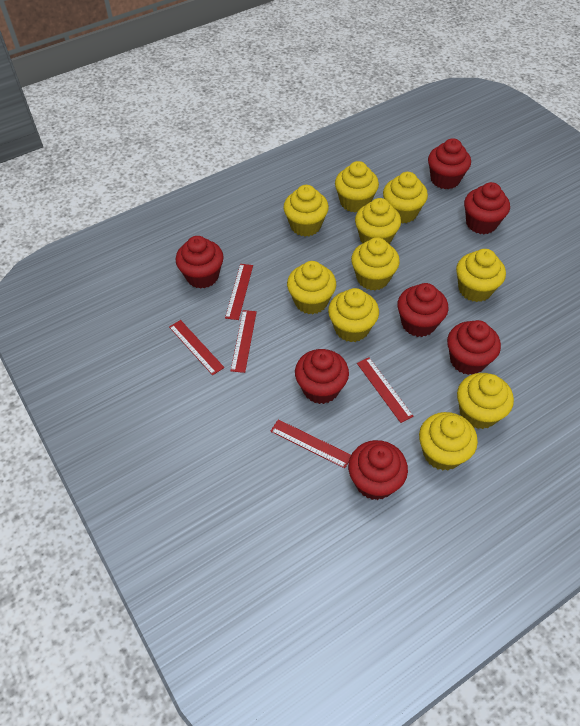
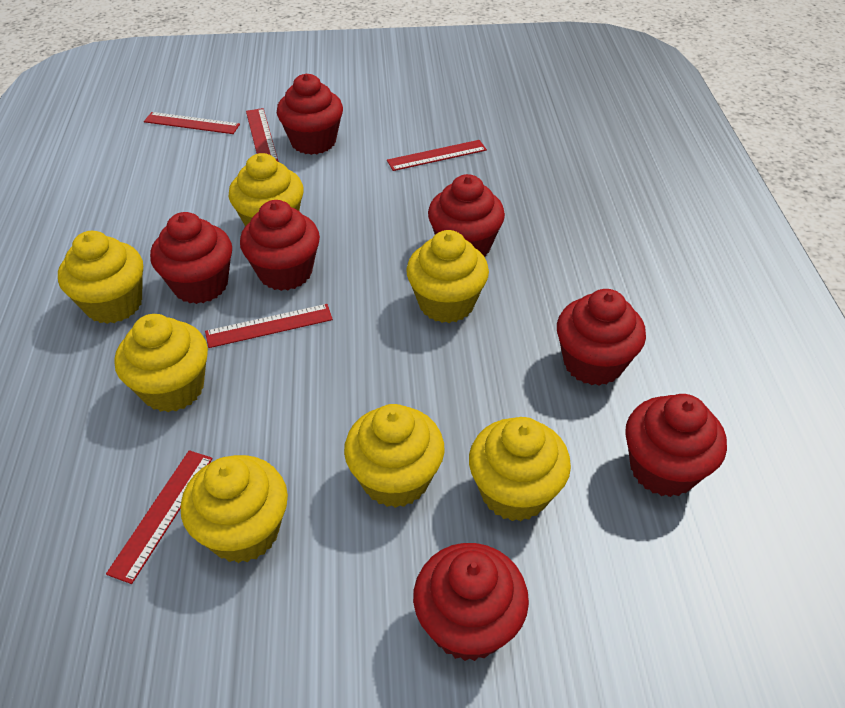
yellow cupcake: [283,185,329,236] [287,261,336,314] [328,288,379,342] [335,161,379,213] [351,237,400,291] [355,198,401,244] [383,172,428,223] [419,412,478,470] [456,249,506,302] [457,373,514,429] = 10 -> [58,231,143,324] [115,314,208,412] [181,455,288,563] [228,153,304,226] [344,404,445,508] [406,230,489,323] [469,417,571,521] = 7

